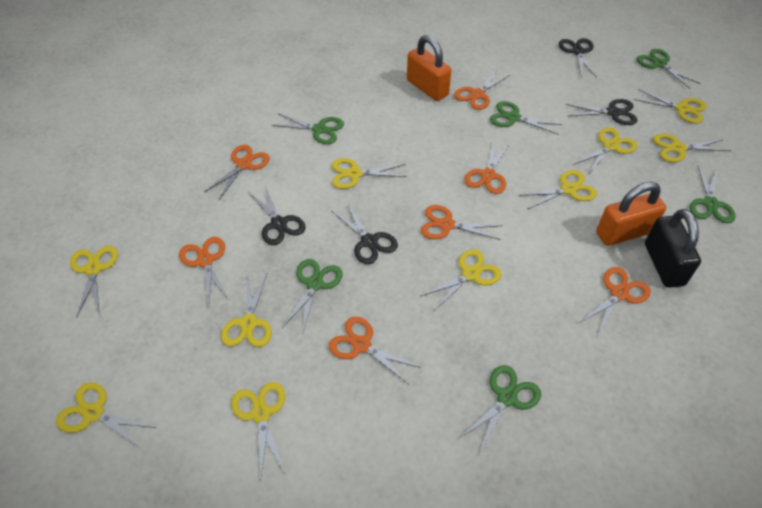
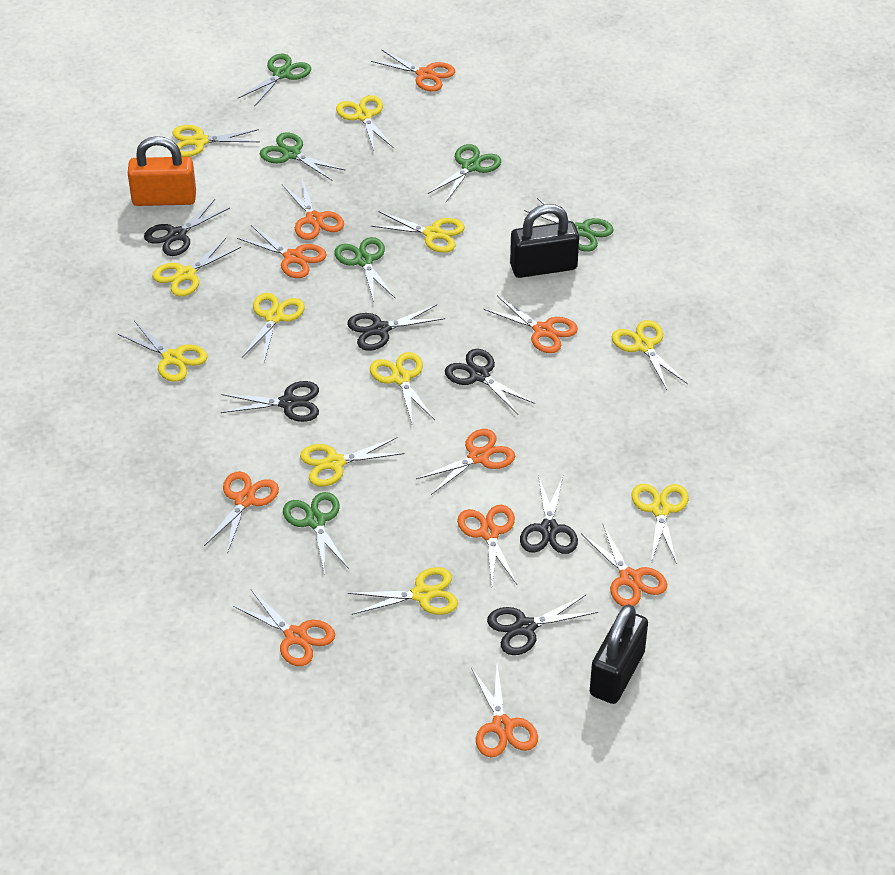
black padlock: [645,209,701,288] = 1 -> [510,204,579,278] [590,604,648,704] = 2
black scissors: [248,186,306,245] [332,202,398,264] [559,38,597,78] [565,99,637,125] = 4 -> [144,199,230,256] [221,381,319,422] [347,305,446,351] [445,349,535,414] [487,594,598,655] [520,475,578,554] = 6
orange padlock: [407,35,451,101] [596,182,666,246] = 2 -> [128,136,196,206] = 1
orange scissors: [179,237,230,306] [204,145,270,200] [329,317,421,384] [421,205,503,240] [454,70,510,110] [465,143,510,194] [579,267,651,336] = 7 -> [204,471,279,554] [233,590,335,666] [237,225,327,278] [282,179,344,240] [371,49,455,92] [416,429,515,495] [457,505,517,584] [471,665,538,757] [484,295,578,353] [581,524,667,607] = 10
yellow scissors: [56,383,157,449] [70,246,118,318] [221,274,272,347] [231,382,285,482] [332,158,407,189] [421,249,502,311] [518,170,597,209] [575,127,637,173] [634,89,707,124] [653,134,731,162] = 10 -> [118,321,208,382] [152,238,241,296] [173,125,260,157] [242,293,305,362] [300,437,405,486] [336,95,394,151] [348,567,458,615] [370,352,435,423] [371,211,465,253] [612,320,688,390] [632,484,689,564] = 11

